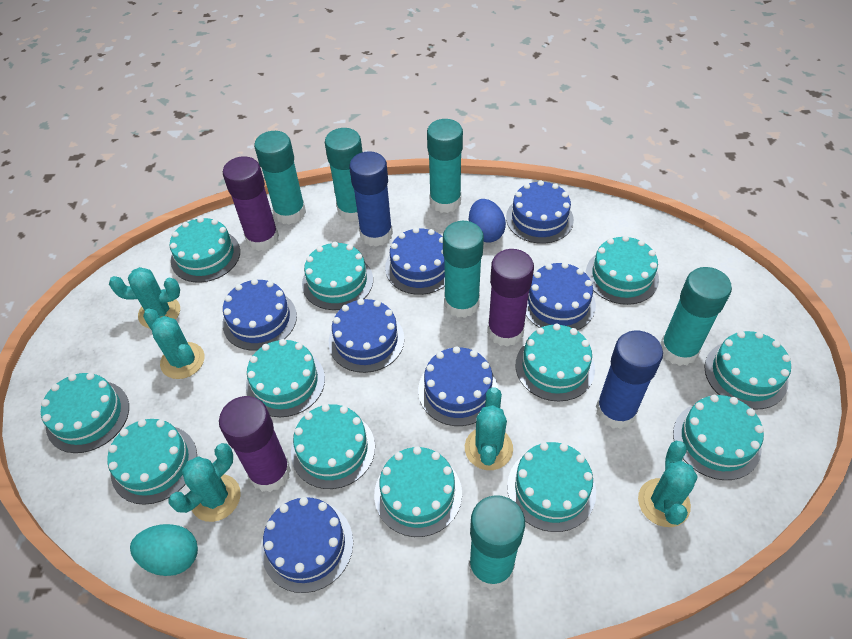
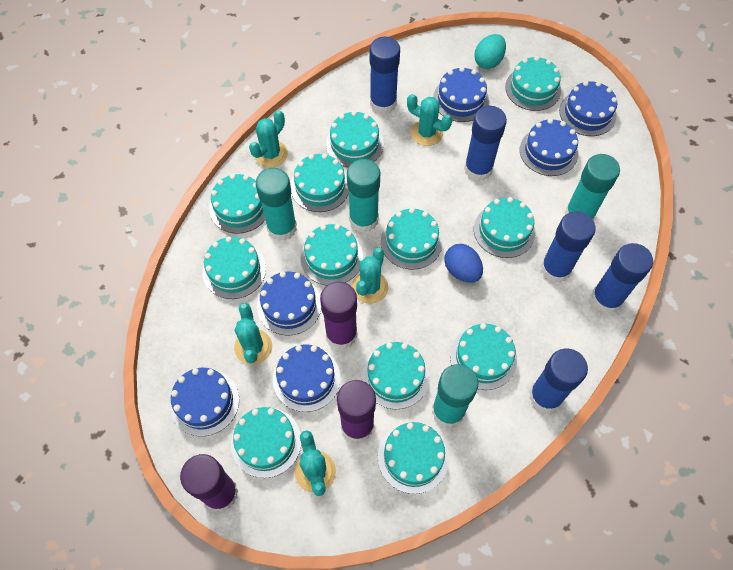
blue cake: [223,279,297,350] [262,497,353,593] [329,298,404,373] [385,227,445,295] [418,346,498,426] [506,180,574,244] [526,262,596,330] = 7 -> [170,368,239,436] [257,272,321,336] [273,344,340,412] [433,67,489,122] [520,119,578,176] [559,81,617,136] = 6
blue glue stick: [349,151,393,247] [596,330,663,429] = 2 -> [370,37,400,114] [464,106,507,181] [529,348,588,413] [541,211,596,283] [591,243,653,313] = 5
turquoise glue stick: [254,131,306,225] [325,128,363,222] [427,119,463,213] [443,221,484,318] [469,495,525,590] [661,267,732,366] = 6 -> [256,168,297,241] [347,159,380,233] [432,364,479,428] [565,154,620,220] = 4

